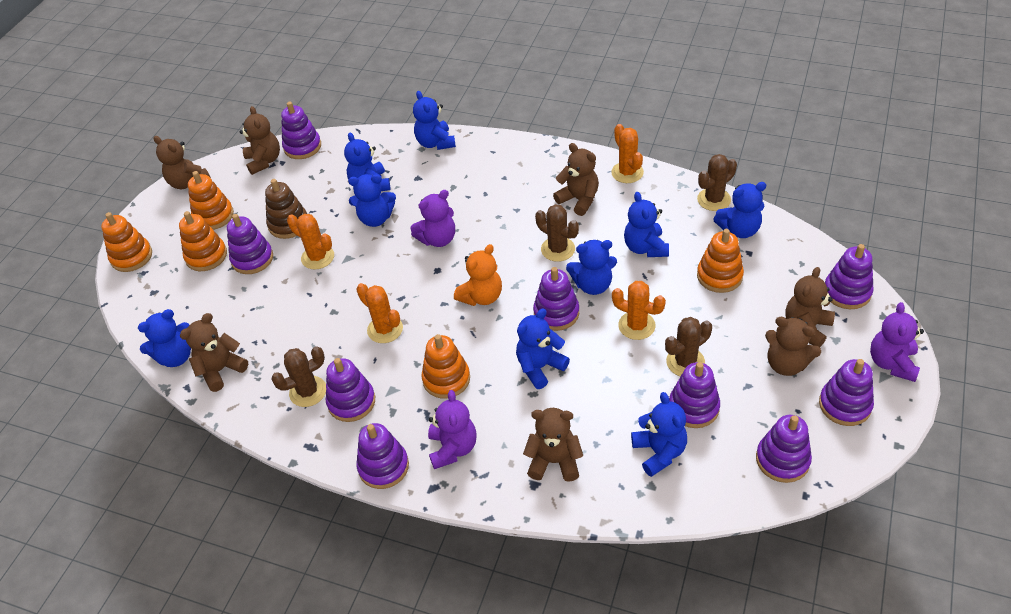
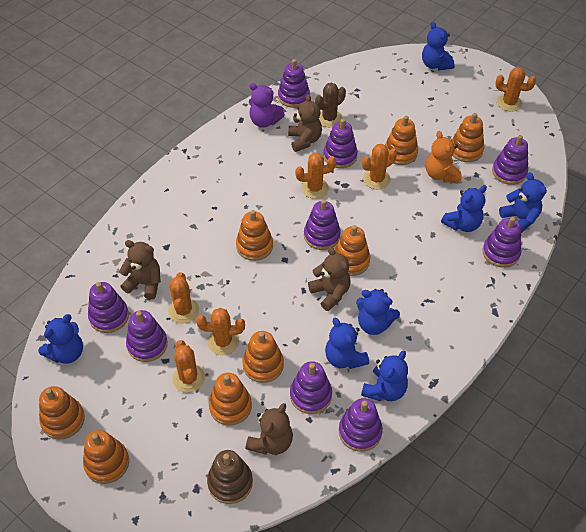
blue teddy bear: [138,309,191,367] [344,132,390,191] [348,174,396,227] [413,91,456,150] [516,308,570,389] [566,240,617,295] [624,192,669,257] [631,392,687,477] [713,182,766,238] = 9 -> [38,314,83,364] [325,318,369,369] [356,289,400,335] [361,351,408,401] [422,22,454,70] [441,185,487,232] [499,172,547,233] = 7
brown cactus: [271,346,326,407] [535,204,579,262] [665,317,712,376] [697,154,737,211] = 4 -> [315,83,346,127] = 1
brown teddy bear: [154,136,211,189] [180,313,248,392] [240,106,280,175] [523,408,583,482] [553,143,599,216] [765,317,821,376] [785,267,835,347] = 7 -> [119,240,161,300] [245,403,293,455] [288,94,322,152] [308,247,351,311] = 4
orange cactus: [287,214,334,270] [356,283,403,343] [611,124,644,183] [612,281,666,340] = 4 -> [168,272,199,324] [172,340,205,393] [196,308,245,355] [295,153,336,199] [362,144,397,189] [495,67,536,112] = 6
orange stacking toy: [101,212,152,272] [179,211,227,271] [188,171,234,230] [421,334,470,399] [697,229,744,293] = 5 -> [39,386,85,439] [83,430,129,484] [209,373,252,426] [236,210,273,261] [242,331,284,383] [335,225,370,276] [385,116,418,165] [452,113,484,162] = 8
purple teddy bear: [411,190,455,247] [428,390,477,469] [870,302,924,382] = 3 -> [249,83,285,128] = 1

